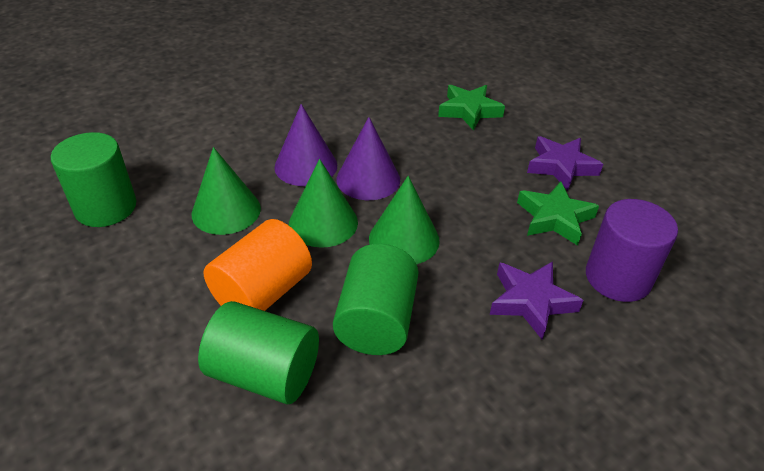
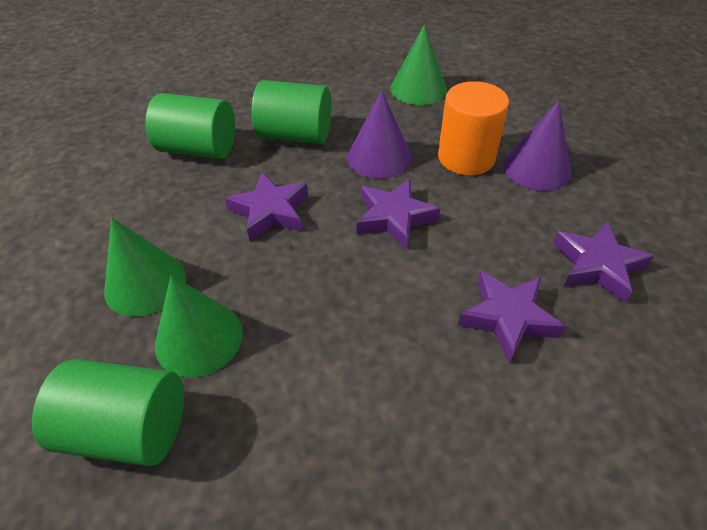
green star: [438,85,505,131] [517,182,599,246] = 2 -> none = 0
purple cylinder: [586,199,678,302] = 1 -> none = 0
purple star: [490,261,584,340] [527,136,603,191] = 2 -> [225,172,308,241] [356,179,440,250] [458,270,566,363] [553,221,654,304] = 4

